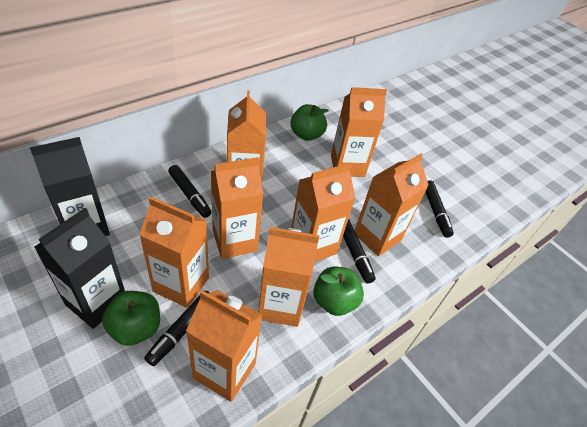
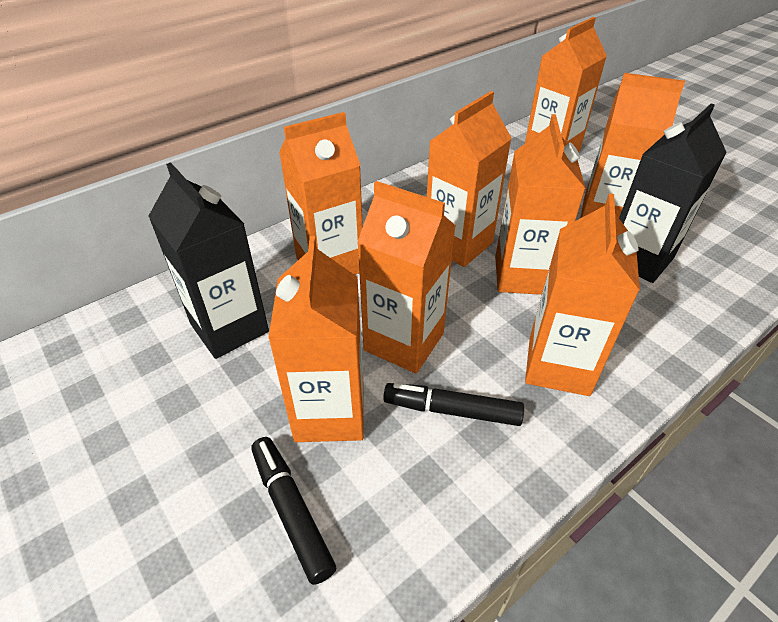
black marker: [144,291,210,366] [168,165,211,218] [343,219,376,284] [425,180,454,238] = 4 -> [252,437,336,585] [383,383,524,426] = 2
green apple: [102,291,160,346] [291,104,329,141] [313,267,364,316] = 3 -> none = 0

